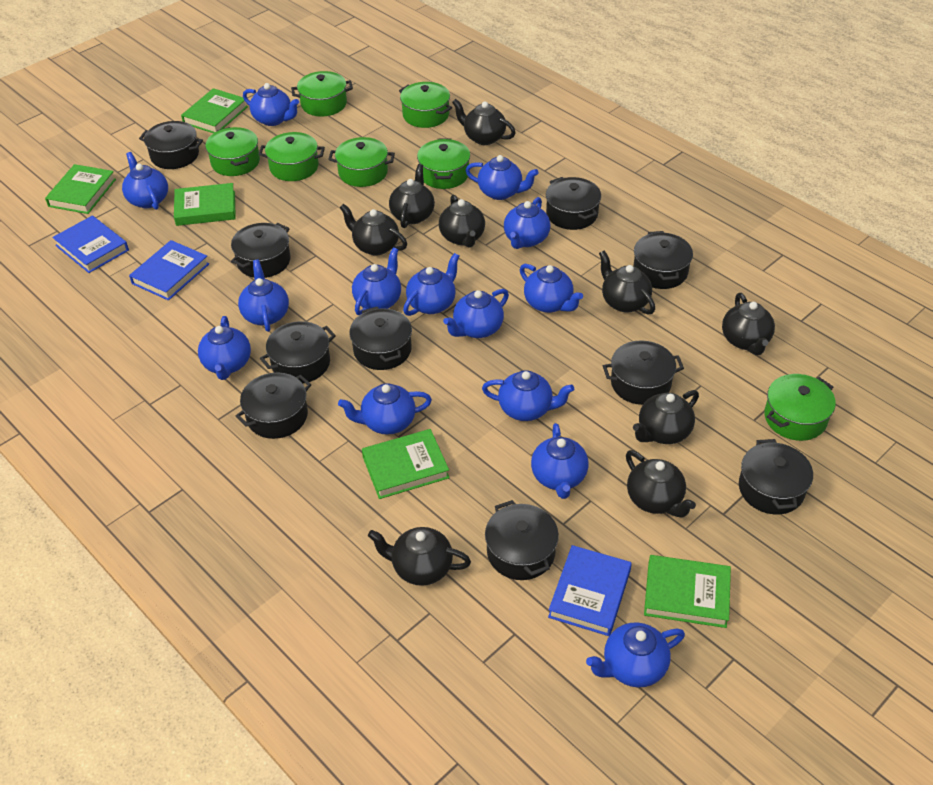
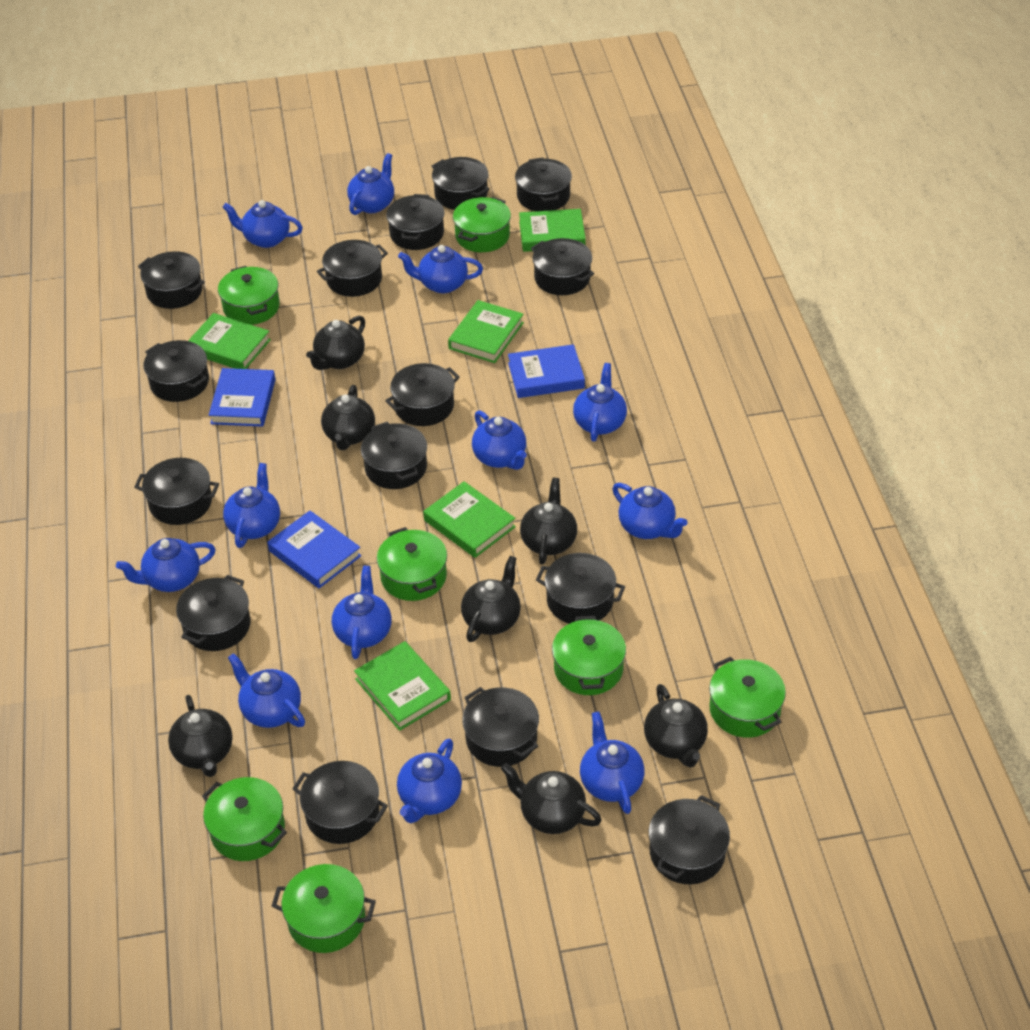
black pot: [139,121,203,169] [231,223,290,278] [236,373,312,439] [260,321,336,383] [349,307,412,370] [485,500,559,580] [546,177,601,230] [603,340,684,405] [633,231,693,289] [739,439,813,515] = 10 -> [134,458,219,525] [138,251,205,309] [143,340,209,402] [176,575,251,651] [292,761,388,844] [317,240,388,297] [361,422,427,489] [385,363,460,426] [386,194,444,250] [432,157,489,210] [462,687,539,767] [515,158,572,211] [531,238,594,295] [536,553,625,624] [649,795,730,884] = 15
black teapot: [340,204,407,256] [368,527,471,586] [389,164,435,228] [439,195,485,247] [452,99,516,145] [599,251,655,315] [626,450,696,517] [633,390,699,444] [722,293,775,355] = 9 -> [168,695,233,777] [306,316,365,370] [321,385,375,450] [461,556,521,642] [501,763,602,834] [520,478,577,565] [644,684,708,768] = 7
blue teapot: [122,152,168,210] [198,316,251,380] [238,259,289,332] [243,83,299,126] [338,383,432,435] [352,247,401,315] [403,253,459,316] [443,289,509,338] [465,155,539,200] [482,370,574,421] [504,197,550,249] [520,264,583,313] [531,423,588,499] [586,622,685,688] = 14 -> [116,538,216,592] [222,200,303,248] [223,463,280,548] [228,653,305,728] [332,566,392,659] [347,153,394,215] [397,738,462,823] [398,245,483,294] [472,410,527,470] [573,363,627,442] [580,711,644,814] [612,483,688,539] = 12

